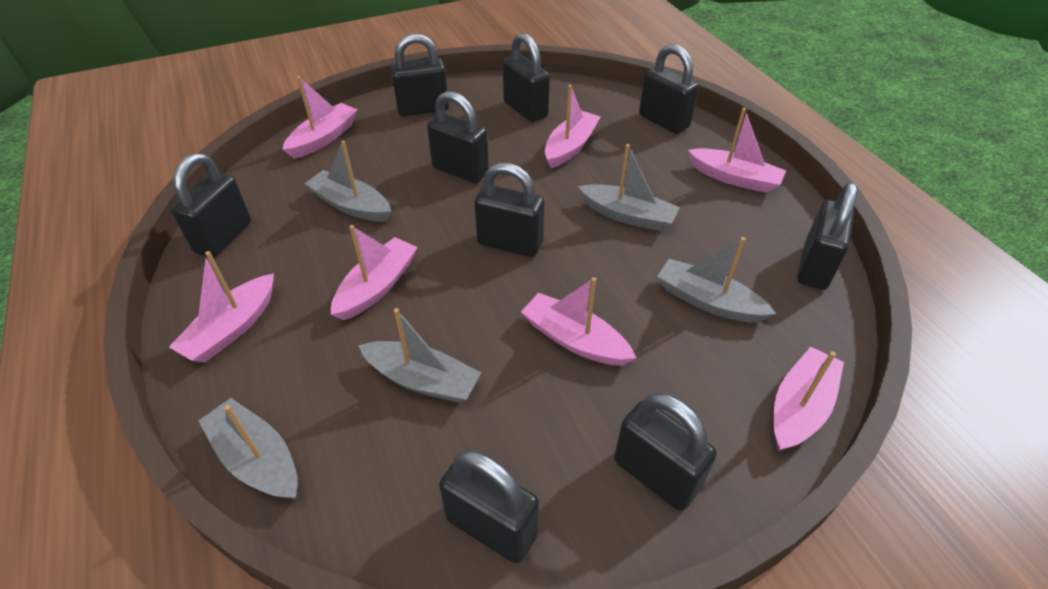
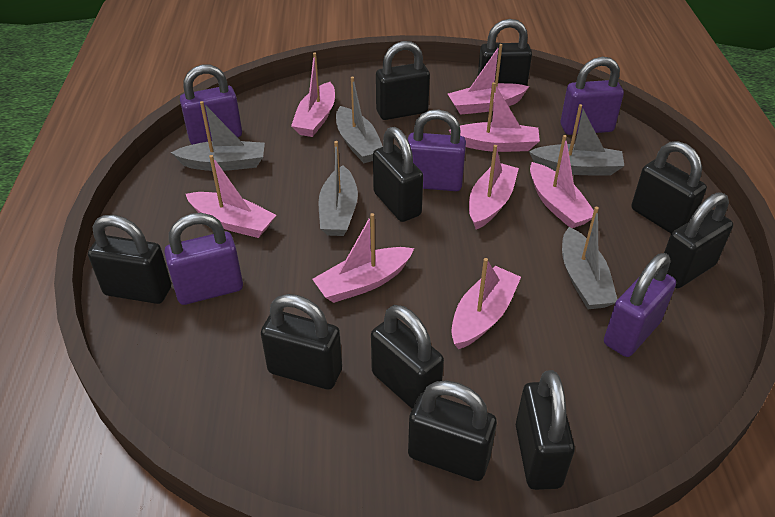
black padlock: [171,153,251,258] [391,33,449,116] [427,91,489,183] [439,450,539,563] [475,163,544,257] [503,33,550,122] [614,393,717,511] [639,44,699,134] [797,182,858,290] = 9 -> [88,215,171,304] [261,294,342,389] [371,305,444,409] [373,127,423,222] [376,41,430,120] [408,380,497,481] [478,19,532,86] [516,370,575,490] [631,141,707,234] [664,192,733,288] = 10
pink boat: [169,251,274,362] [282,76,358,159] [331,225,418,320] [521,277,636,366] [545,85,600,168] [688,108,786,193] [774,347,844,451] = 7 -> [186,155,276,238] [291,53,335,137] [312,213,414,303] [448,44,530,115] [449,82,540,152] [451,258,521,349] [469,145,519,229] [530,135,594,228] = 8
purple padlock: none = 0 -> [164,213,243,305] [180,65,242,145] [408,109,466,191] [561,57,624,135] [604,253,676,357] = 5

